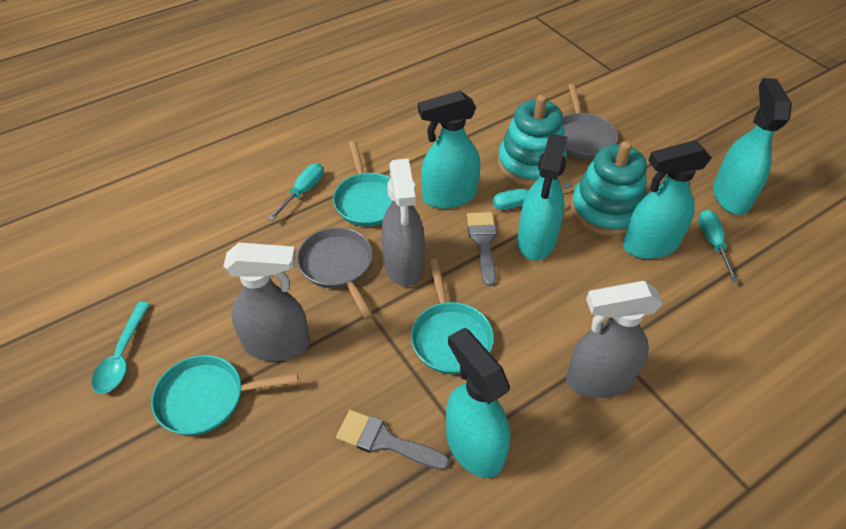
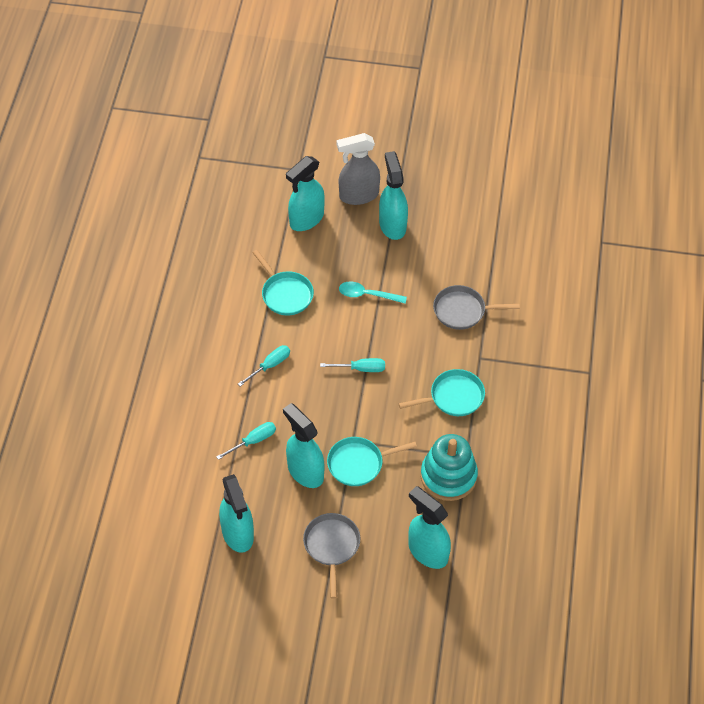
grey brush: [336,410,450,470] [467,212,497,286] = 2 -> none = 0
grey spray bottle: [223,243,310,361] [381,158,425,286] [566,281,663,398] = 3 -> [337,133,380,205] = 1
turquoise stacking toy: [498,95,567,187] [571,141,647,236] = 2 -> [421,434,478,501] = 1

